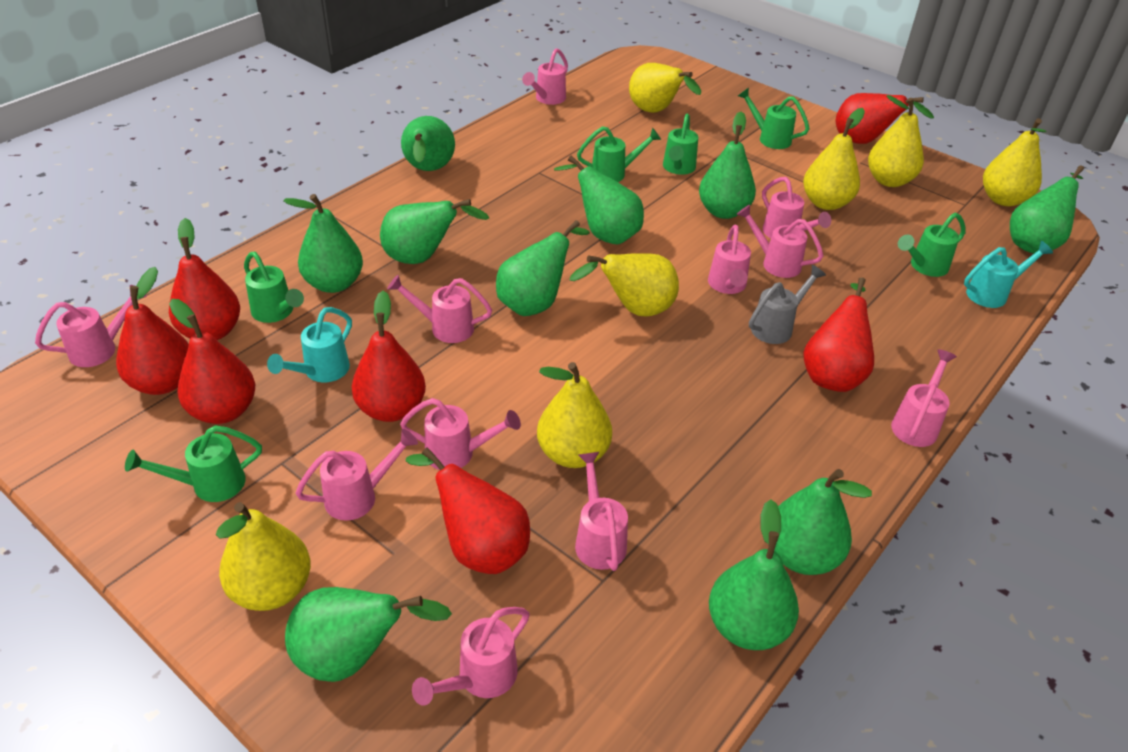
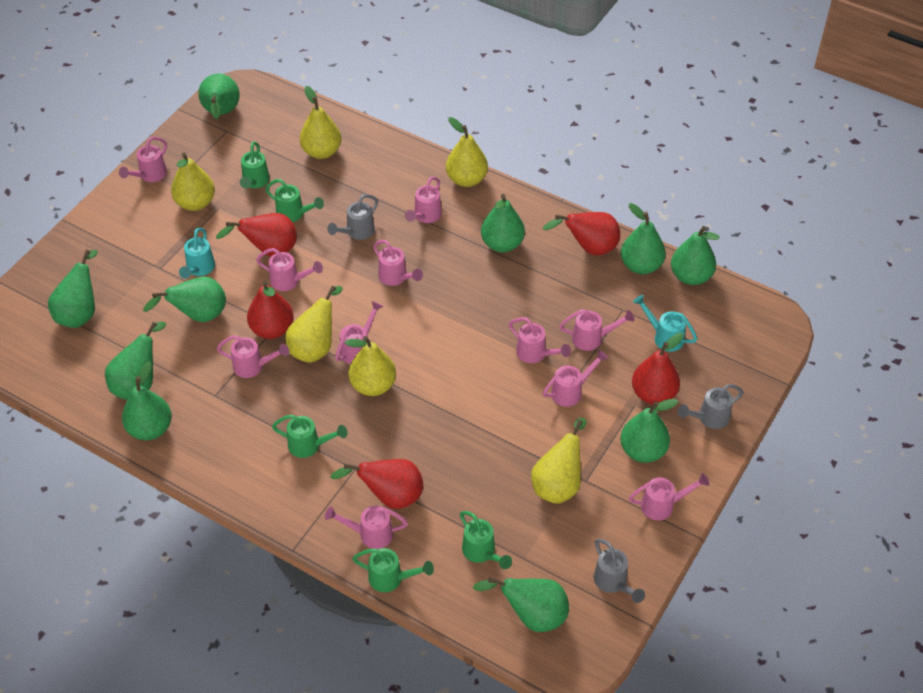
green watering can: [125,425,262,502] [244,252,304,323] [577,126,661,182] [663,114,698,175] [738,88,809,149] [898,213,966,277] = 6 -> [240,141,270,189] [265,179,324,222] [272,414,348,458] [352,548,434,592] [460,511,512,569] = 5
grey watering can: [749,265,826,344] = 1 -> [327,194,378,240] [594,539,645,603] [678,384,743,429] = 3
red pear: [116,267,189,395] [169,218,240,340] [169,299,255,424] [352,291,426,422] [406,447,530,574] [803,277,874,392] [836,93,934,144] = 7 -> [216,213,297,256] [247,281,294,339] [330,459,423,509] [543,212,620,255] [632,333,683,405] = 5
yellow pear: [216,502,311,611] [537,362,612,468] [569,253,679,316] [629,63,702,113] [803,108,865,210] [868,95,924,187] [983,118,1046,206] = 7 -> [171,153,215,211] [285,286,343,363] [300,86,341,159] [345,336,396,396] [446,117,488,187] [531,418,586,504] = 6

